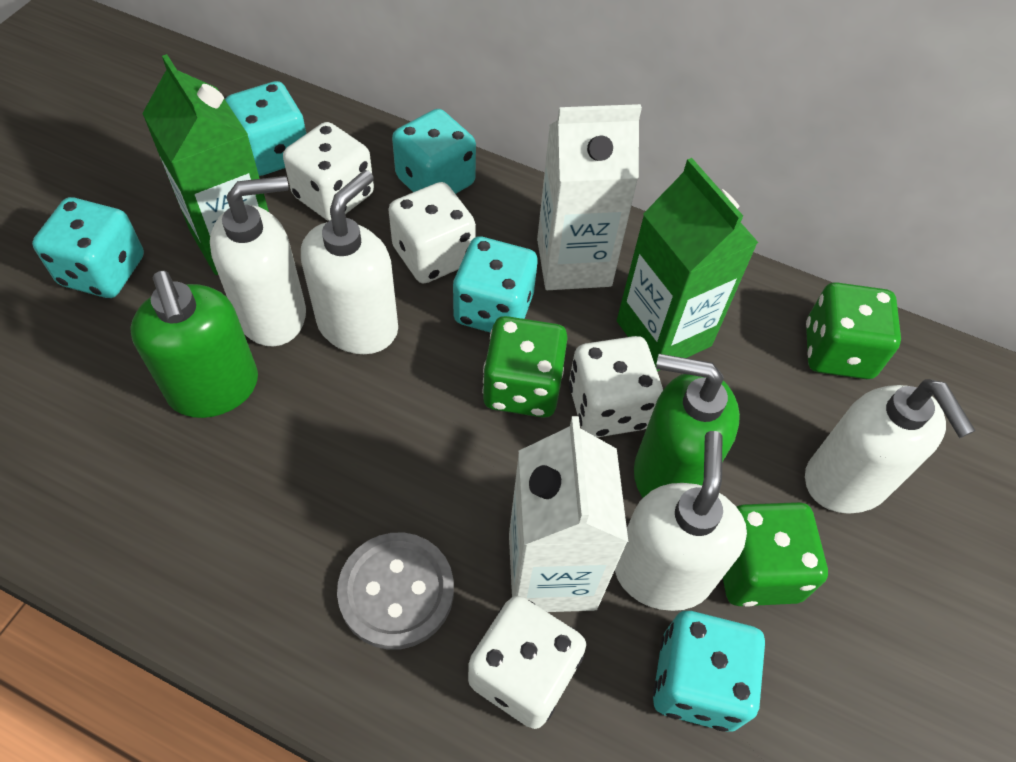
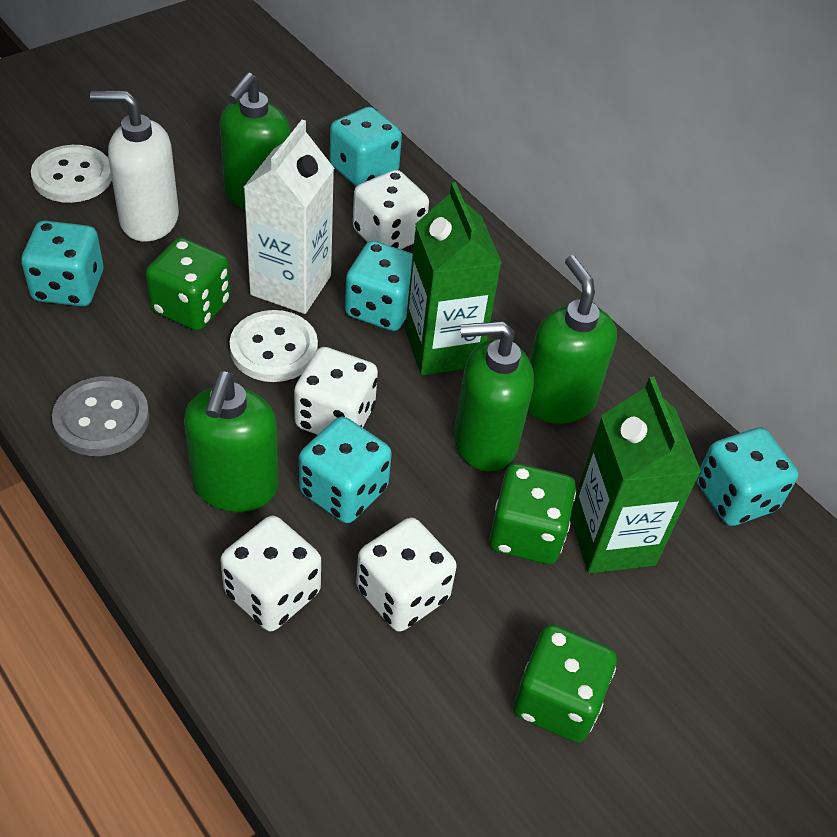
green soap dispenser: [130,271,258,418] [634,354,740,498] = 2 -> [184,371,279,512] [220,72,290,210] [454,321,534,472] [528,255,617,424] = 4
white button: none = 0 -> [31,145,112,203] [230,310,318,382] = 2
white carton: [509,416,628,612] [537,104,642,290] = 2 -> [244,120,334,314] = 1
white soap dispenser: [210,176,306,346] [301,170,398,354] [615,431,747,611] [805,379,976,514] = 4 -> [90,91,179,242] = 1

